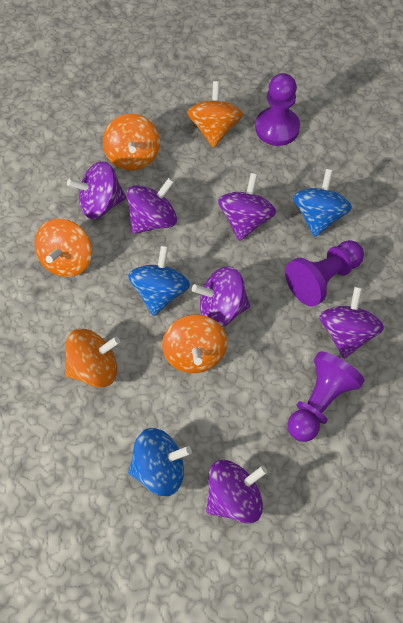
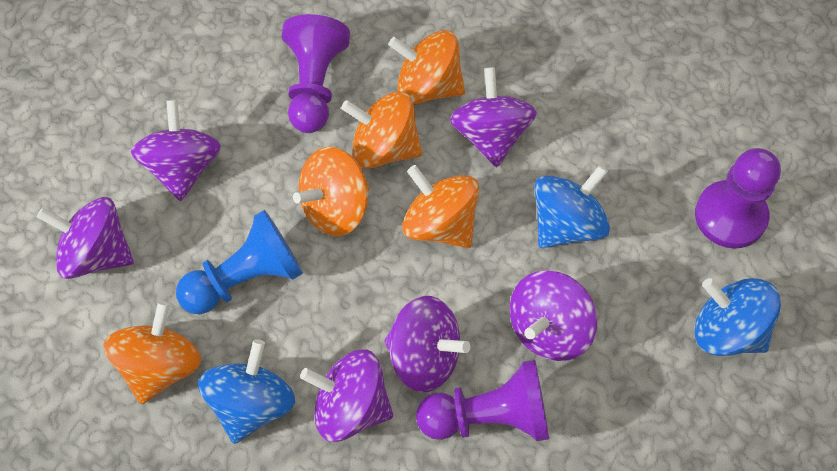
blue pawn: none = 0 -> [176,210,303,314] = 1

